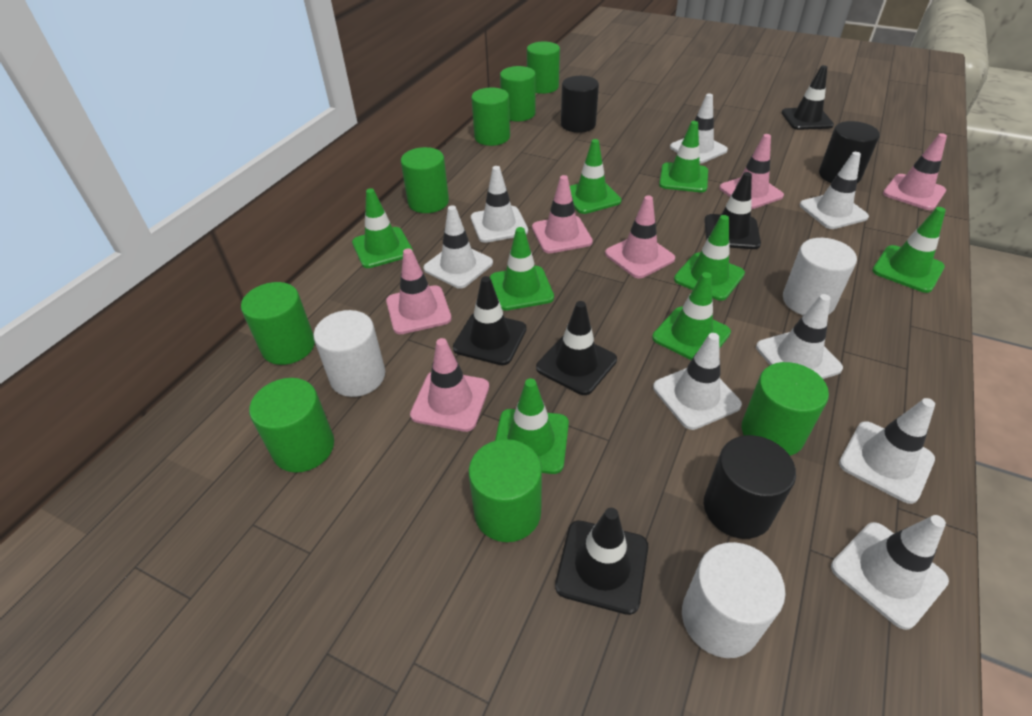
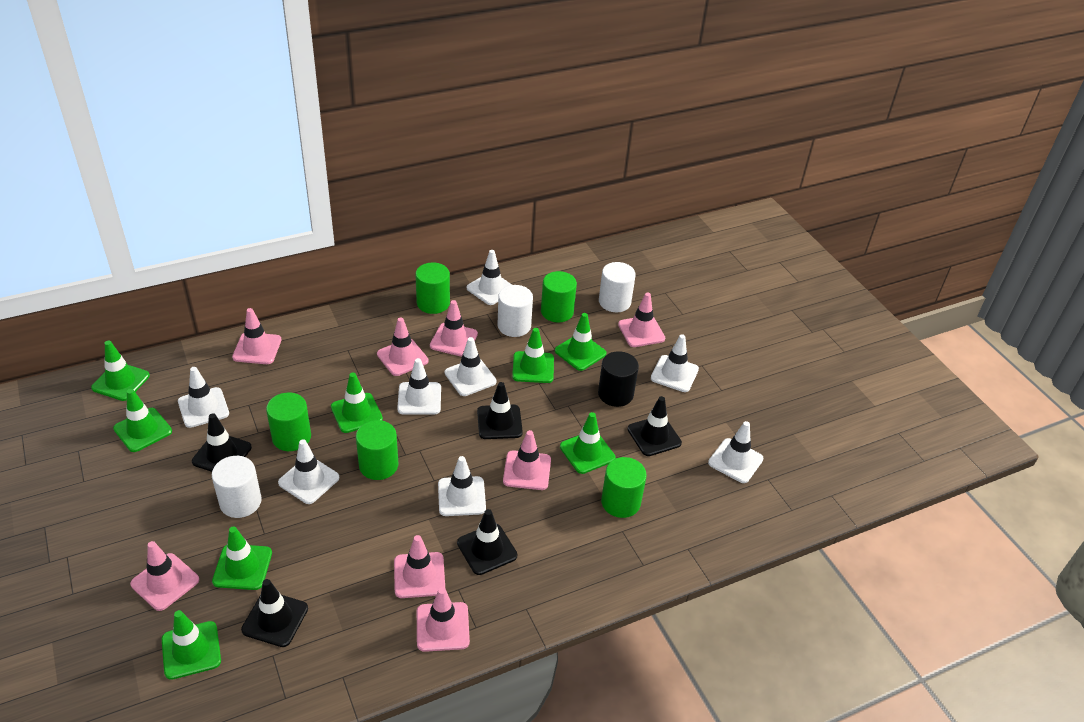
black cylinder: [561,76,599,133] [704,435,796,539] [819,121,880,183] = 3 -> [598,351,639,407] = 1
green cylinder: [241,282,315,365] [249,378,334,473] [401,147,449,213] [469,439,542,542] [471,88,510,146] [500,66,535,121] [527,41,560,94] [742,362,829,456] = 8 -> [266,393,311,451] [356,420,398,480] [415,263,450,314] [541,271,577,323] [601,457,647,518] = 5
pink traffic cone: [386,248,452,334] [410,338,489,432] [532,175,593,253] [605,195,675,278] [719,134,784,209] [883,133,947,210] = 6 -> [130,541,199,611] [232,308,282,364] [377,317,428,376] [394,535,445,598] [417,587,470,652] [430,300,478,357] [503,430,551,490] [618,293,665,347] = 8

